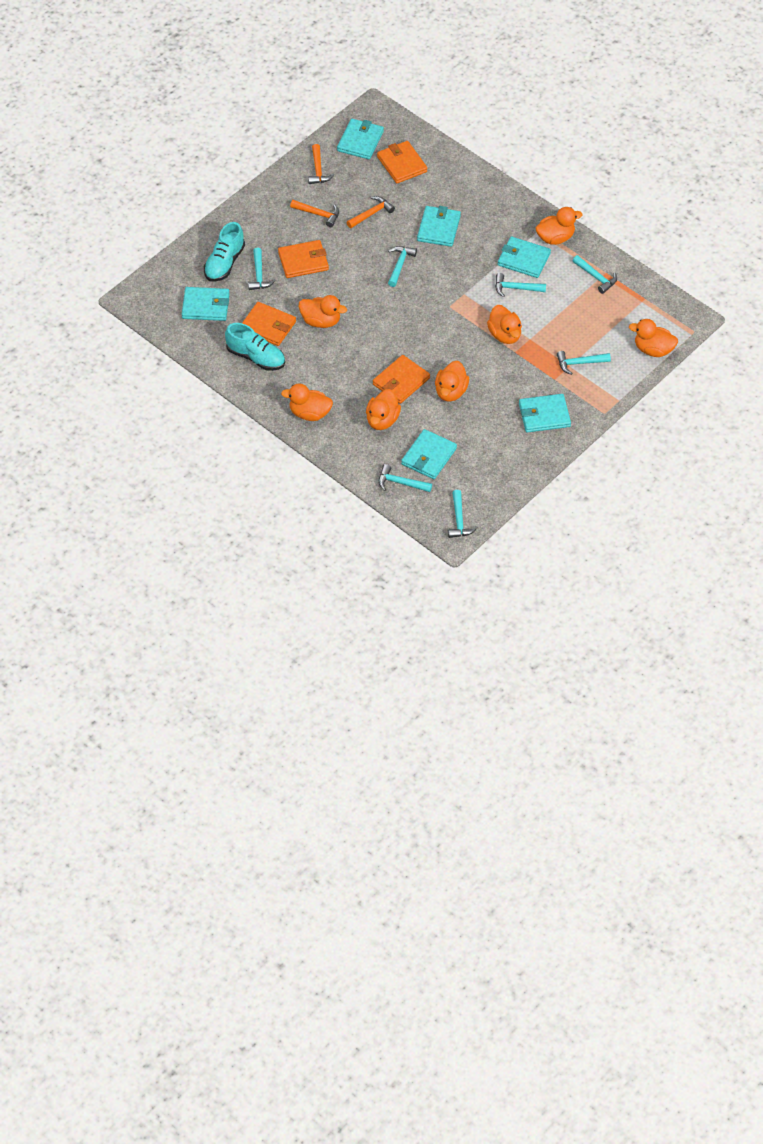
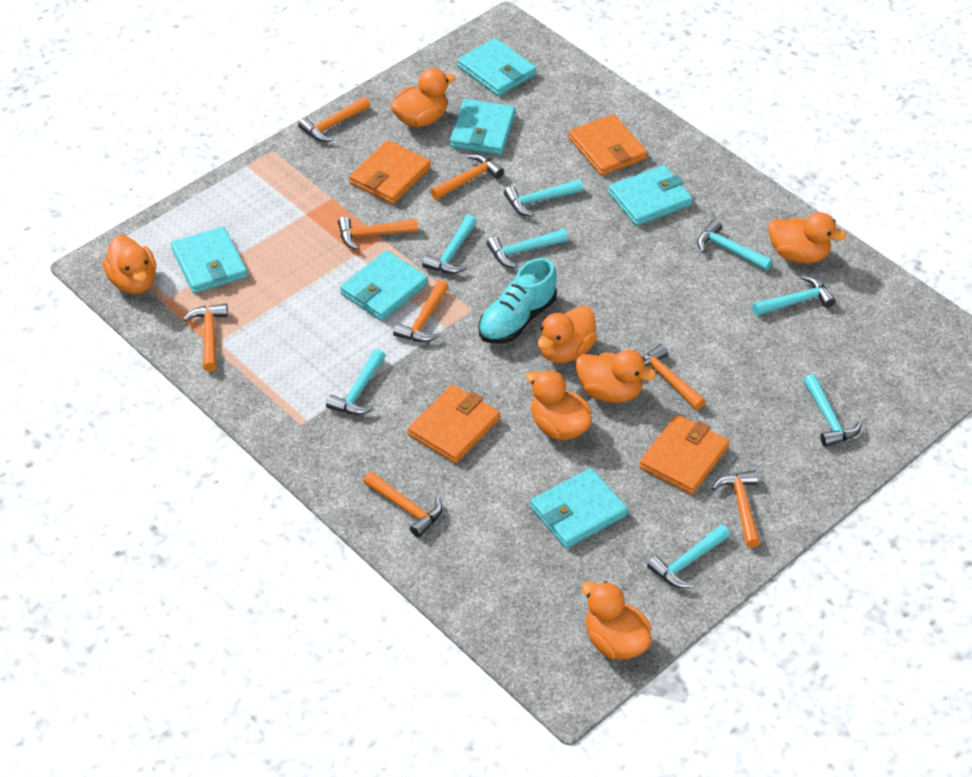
orange hammer: [290,200,339,227] [308,144,334,184] [347,196,395,228] = 3 -> [183,304,228,372] [298,97,370,142] [338,216,418,250] [363,472,442,538] [393,280,449,342] [430,154,504,200] [643,344,706,410] [712,470,760,548] = 8
turquoise hammer: [248,248,276,290] [378,464,432,492] [388,246,417,287] [448,490,477,538] [495,273,546,297] [557,351,611,375] [573,255,617,294] = 7 -> [326,349,385,415] [422,215,477,274] [487,229,568,268] [504,179,583,217] [647,525,730,588] [697,219,773,271] [753,275,836,316] [803,374,862,447] = 8
turquoise shoe: [204,222,245,282] [225,323,285,371] = 2 -> [479,258,557,344] = 1

